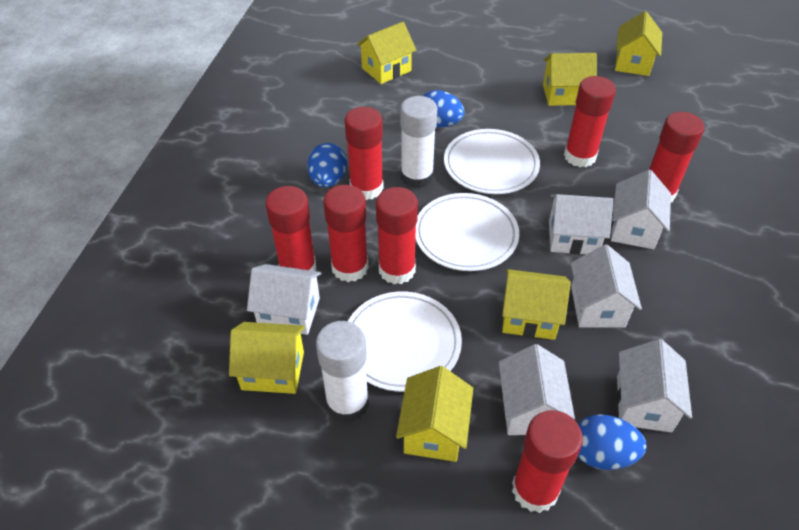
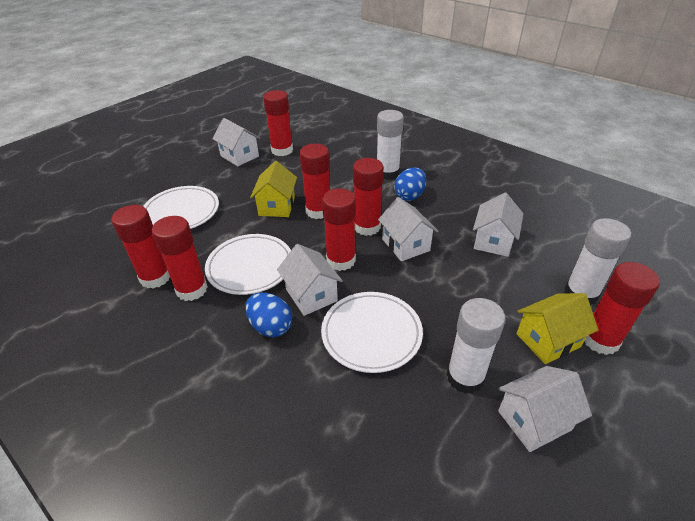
blue egg: [307,143,347,187] [423,90,465,128] [578,414,647,470] = 3 -> [245,293,292,337] [394,167,426,201] = 2
white glue stick: [316,321,369,422] [400,96,437,188] = 2 -> [377,110,404,180] [446,298,506,394] [565,218,631,306] = 3
white house: [247,264,322,335] [499,344,575,435] [549,194,613,255] [571,244,642,328] [611,170,671,249] [617,339,692,432] = 6 -> [213,118,260,166] [277,244,343,316] [378,197,438,261] [473,193,523,257] [498,366,592,452] = 5
yellow house: [229,322,305,394] [356,22,416,84] [396,366,473,462] [502,269,571,340] [543,53,597,106] [615,11,662,76] = 6 -> [250,161,297,217] [516,293,598,364] = 2

